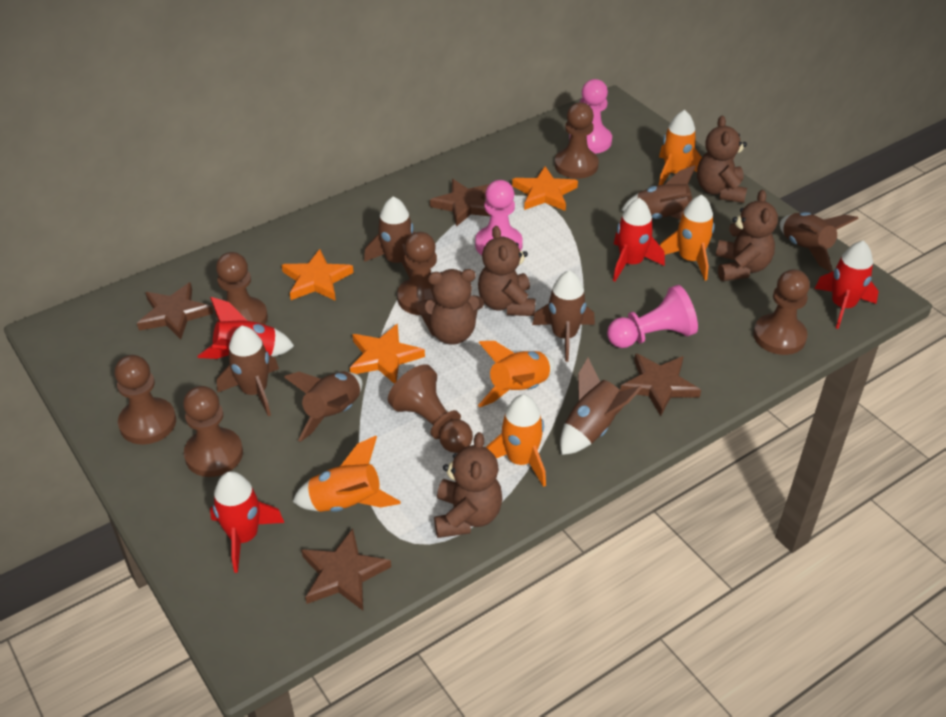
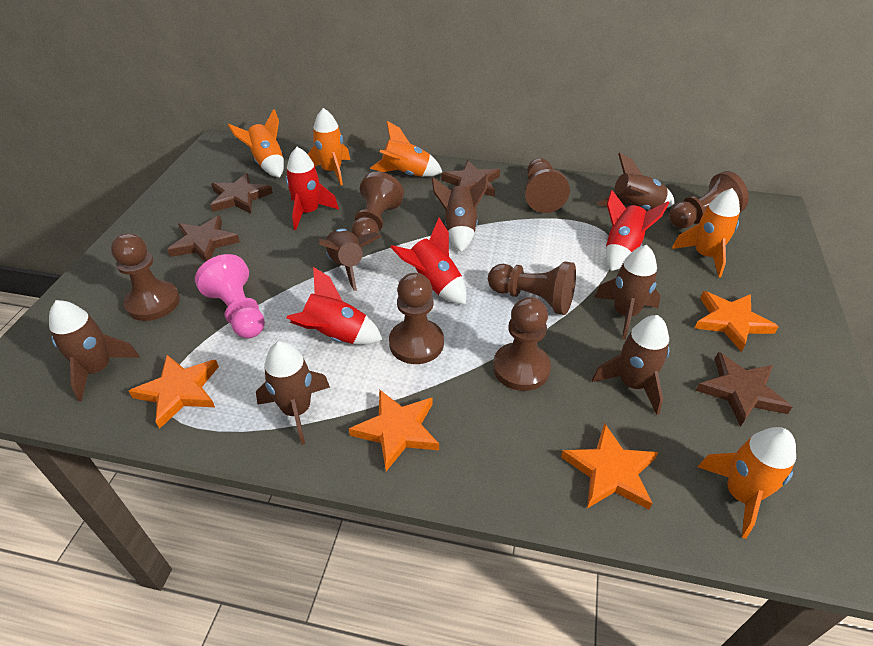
brown teddy bear: [417,269,484,345] [434,432,502,538] [478,226,536,316] [697,116,747,203] [716,190,778,281] = 5 -> none = 0
orange star: [282,249,354,301] [350,324,425,384] [512,166,578,211] = 3 -> [129,355,219,429] [349,389,439,471] [561,423,658,510] [695,291,779,352] = 4
pink pawn: [475,180,523,256] [569,79,612,154] [607,285,698,348] = 3 -> [195,254,265,338] = 1

